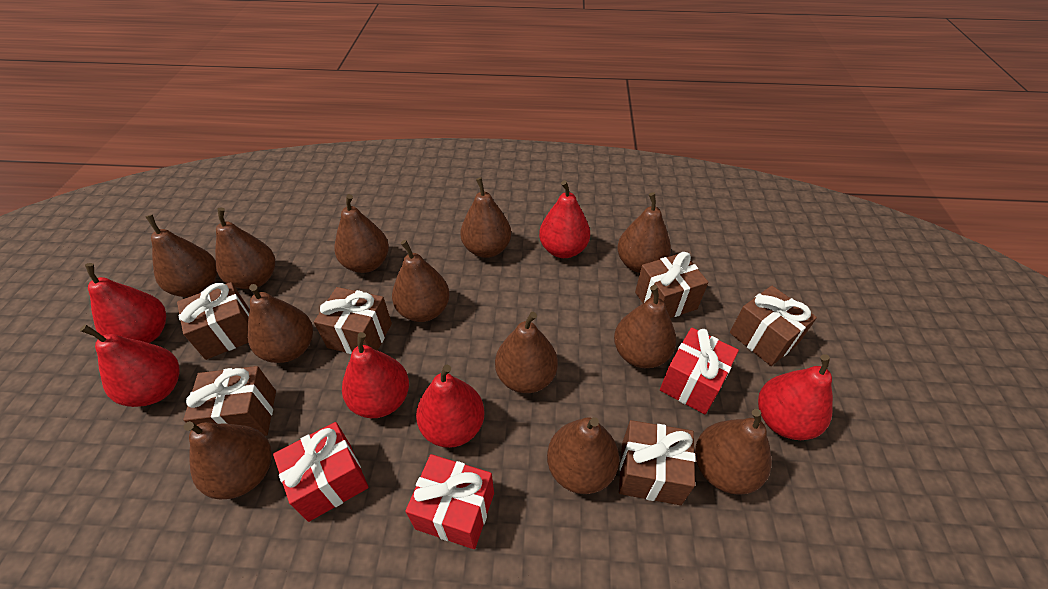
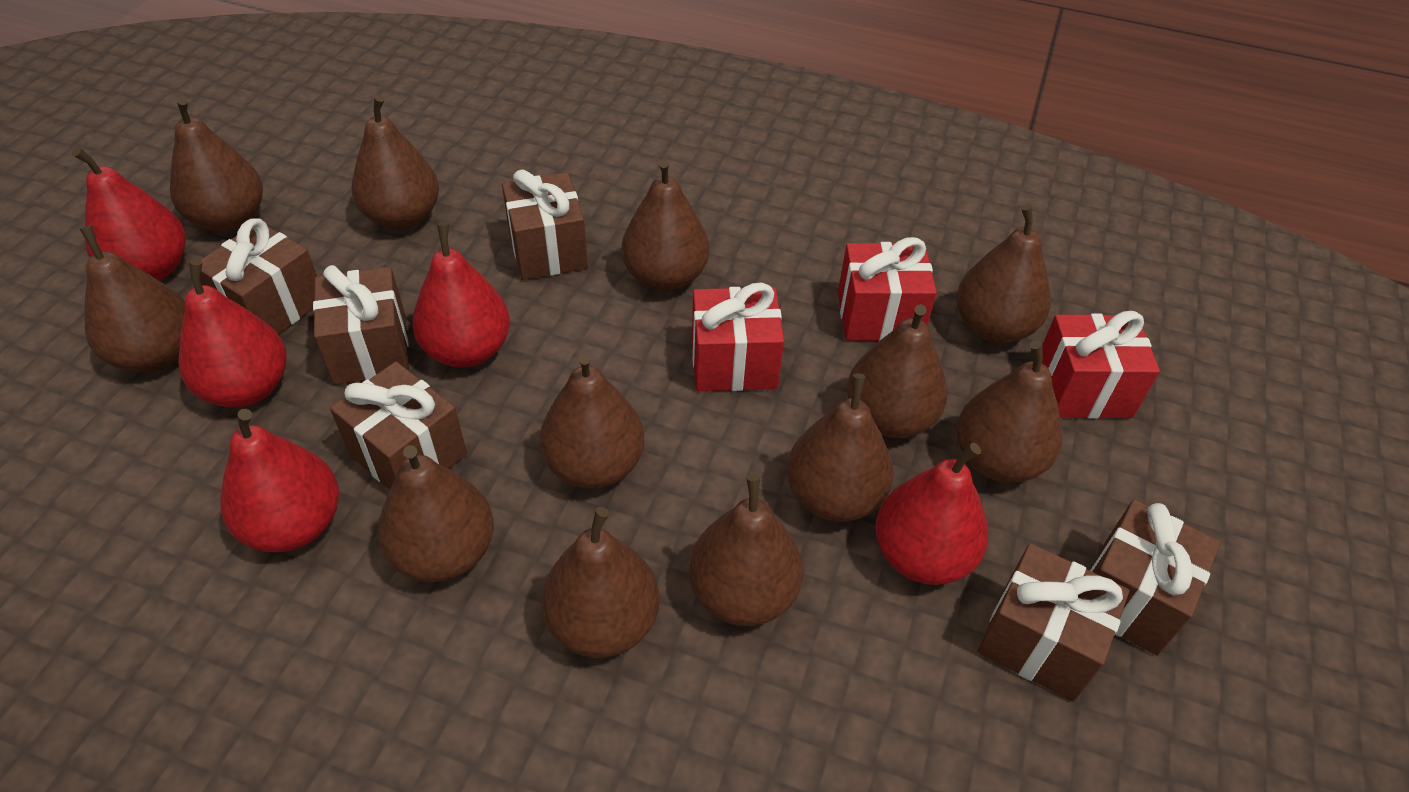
red pear: [80,324,180,407] [85,263,166,343] [342,332,409,418] [416,365,484,448] [539,180,590,258] [758,354,833,440] = 6 -> [72,147,186,281] [178,260,286,407] [220,409,339,552] [412,223,510,368] [875,443,988,585] = 5

